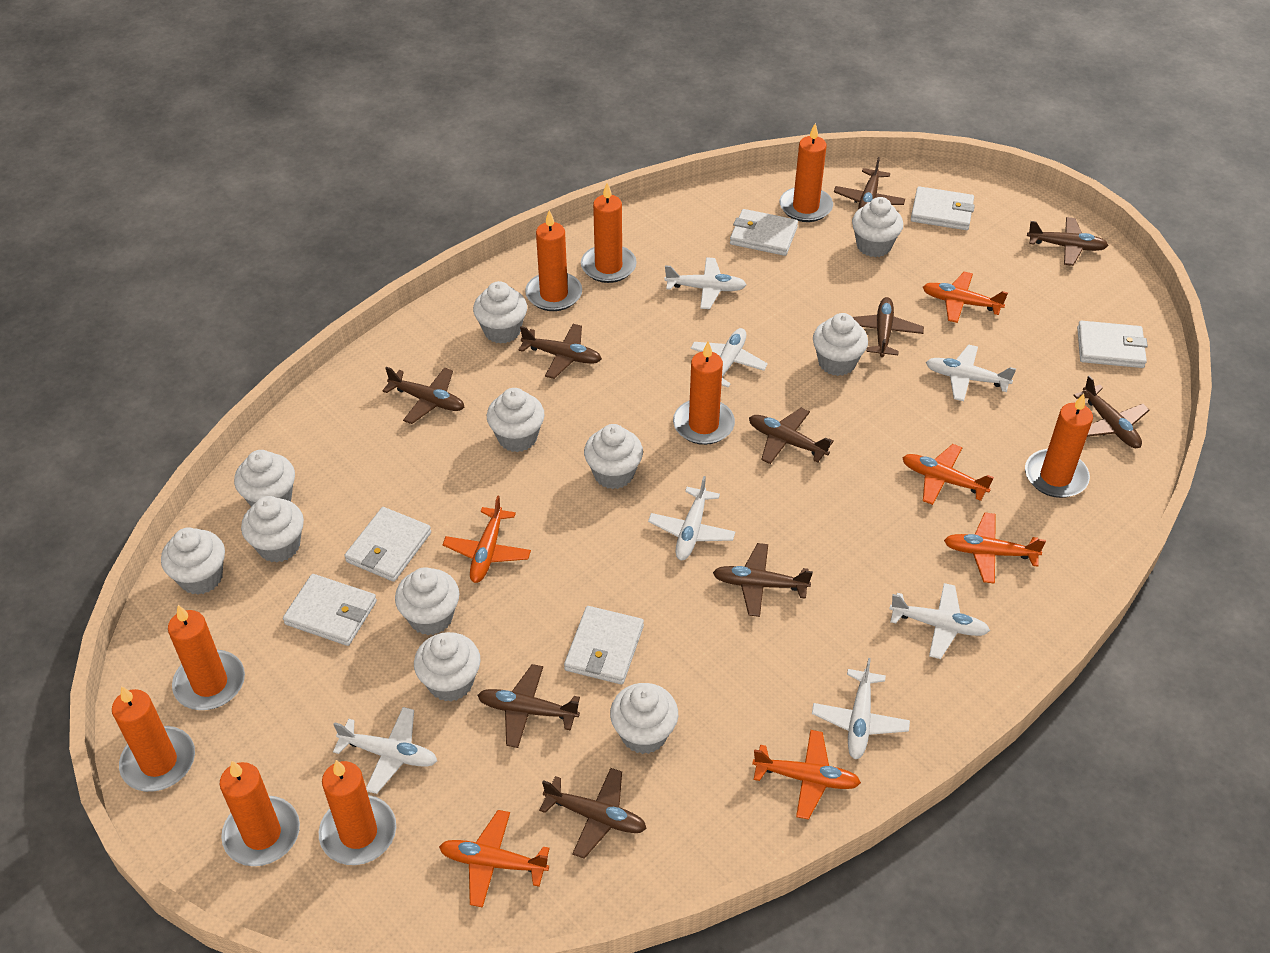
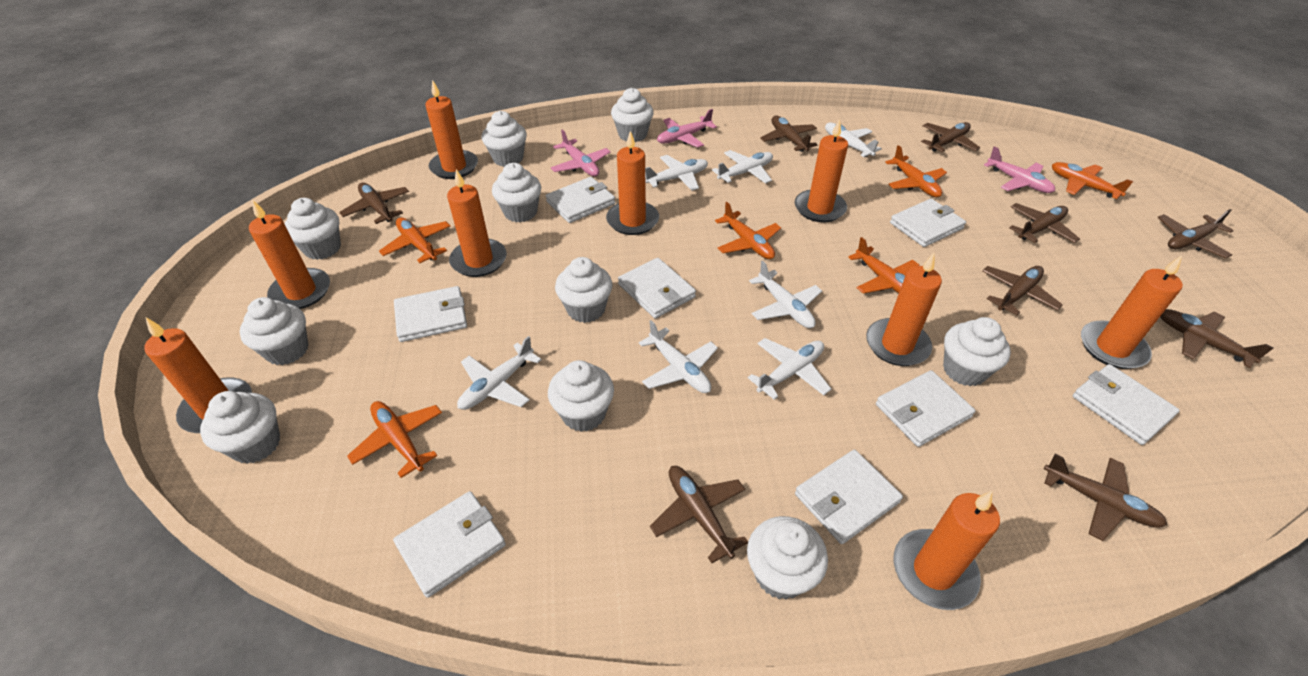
brown plane: [382,367,464,424] [477,664,580,748] [519,324,602,379] [539,768,647,859] [713,543,813,617] [749,408,834,464] [834,157,905,209] [853,297,924,357] [1027,217,1109,266] [1073,375,1149,448] = 10 -> [339,182,409,224] [650,466,748,563] [760,116,817,152] [921,122,980,152] [983,266,1063,315] [1009,203,1080,243] [1044,454,1167,541] [1157,209,1234,258] [1160,309,1274,368] = 9
pink plane: none = 0 -> [551,129,610,176] [657,109,717,148] [984,146,1055,193] = 3
white cupcake: [161,527,225,595] [234,450,295,507] [241,496,304,563] [395,567,459,635] [414,632,480,701] [473,281,527,344] [487,388,545,452] [584,424,643,489] [610,683,678,754] [813,313,868,376] [852,197,903,257] = 11 -> [200,391,280,464] [240,297,308,365] [284,198,341,260] [482,111,527,167] [492,163,541,222] [548,360,614,432] [555,257,612,323] [611,88,654,142] [747,516,828,600] [943,317,1011,386] = 10
white wallet: [283,574,377,646] [344,507,431,582] [564,606,644,684] [730,209,798,256] [911,186,975,230] [1077,321,1148,368] = 6 -> [393,491,506,598] [394,286,467,342] [546,177,615,223] [618,258,696,319] [795,449,903,544] [876,370,975,447] [890,199,966,247] [1073,364,1180,445] = 8

